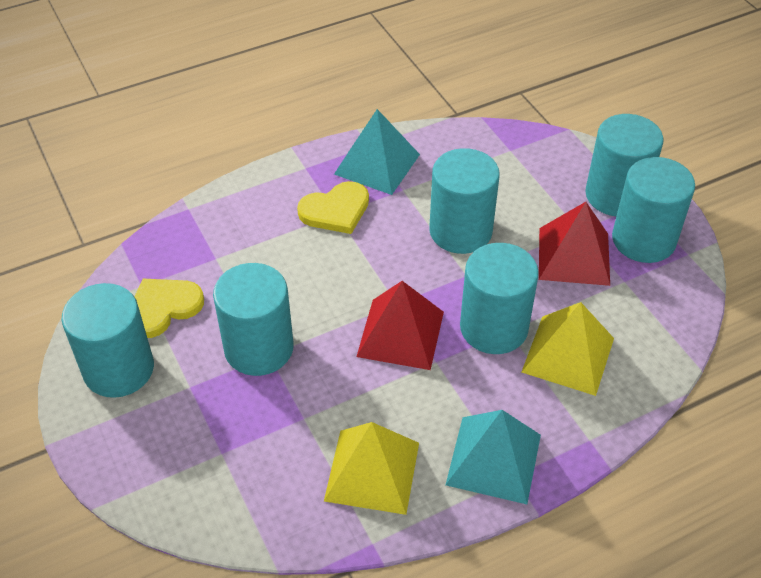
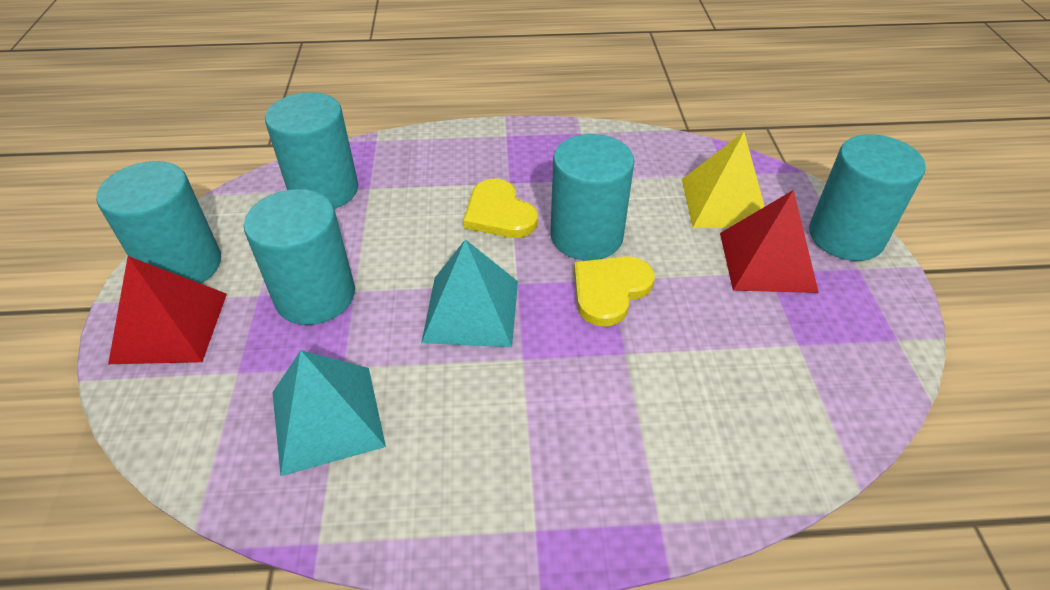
turquoise cylinder: [62,283,154,398] [213,263,294,376] [429,148,500,254] [460,243,539,354] [585,114,664,216] [612,157,695,263] = 6 -> [96,161,221,284] [244,189,355,325] [265,92,358,209] [550,134,635,261] [809,134,926,261] = 5
yellow pyramid: [324,422,419,515] [522,302,614,396] = 2 -> [682,132,765,228] = 1

